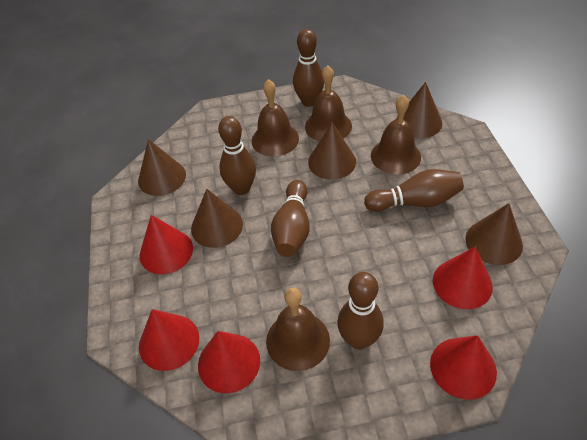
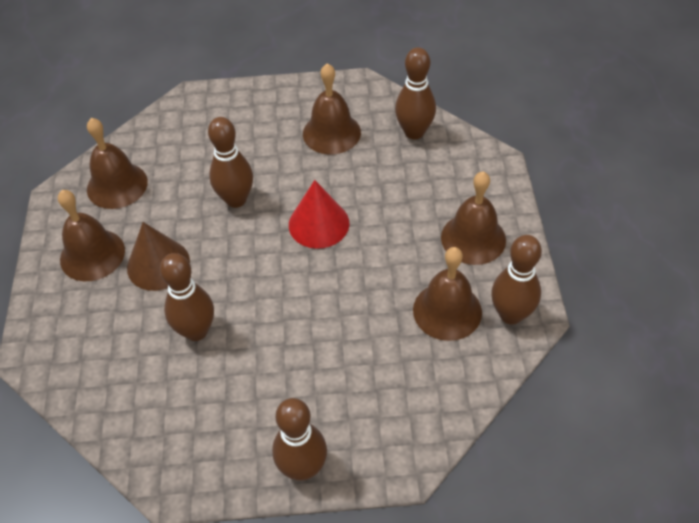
brown bell: [252,79,299,157] [266,288,330,371] [305,66,352,141] [371,95,421,174] = 4 -> [58,190,125,281] [87,118,148,209] [303,63,361,155] [413,247,482,341] [441,172,506,265] = 5
brown cone: [138,139,186,196] [191,189,243,248] [308,123,356,180] [397,82,442,138] [465,203,523,265] = 5 -> [127,222,190,291] = 1
red cone: [139,309,199,371] [140,215,193,274] [198,331,260,393] [430,335,497,400] [433,247,493,309] = 5 -> [289,180,349,249] = 1

